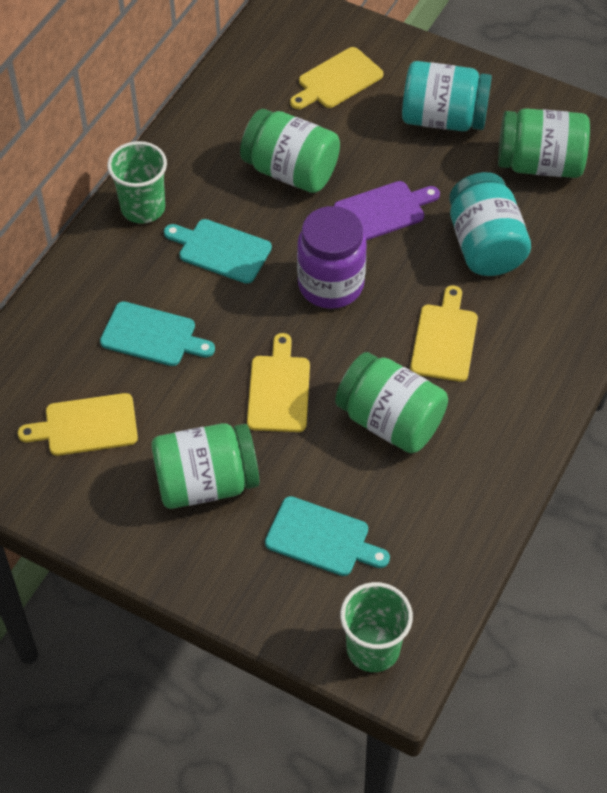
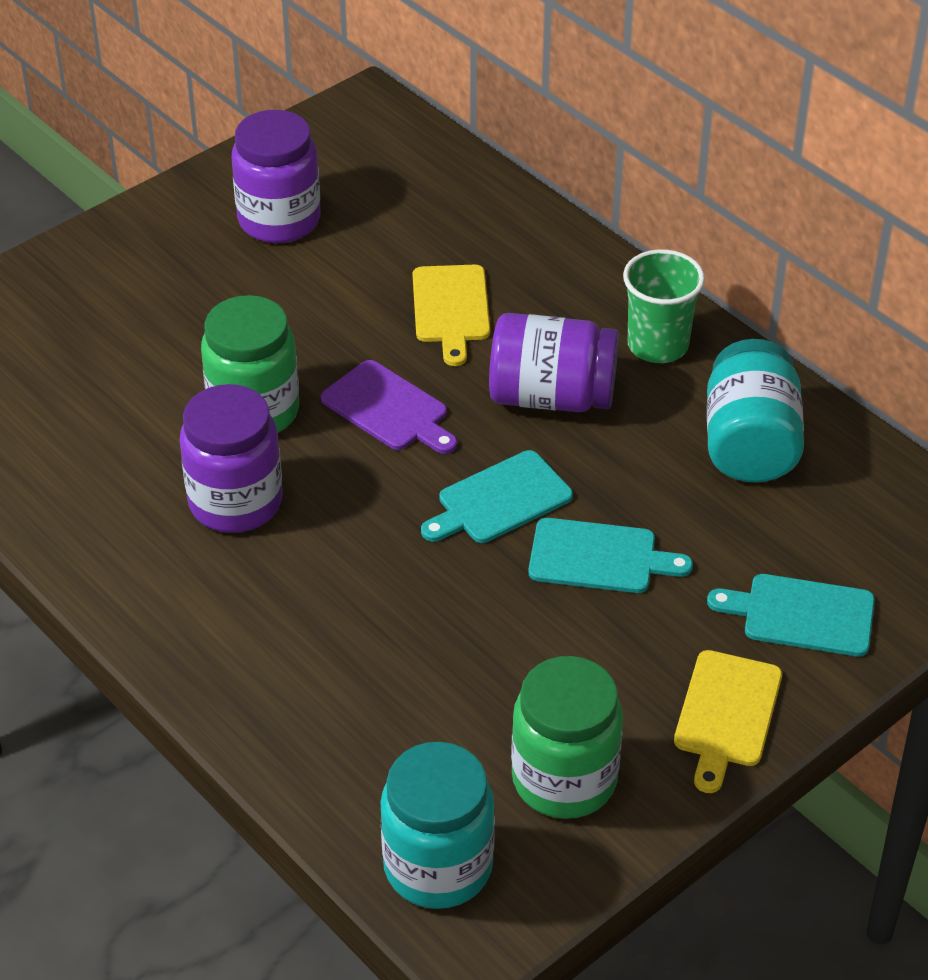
green cup: [107,141,167,224] [340,582,413,672] = 2 -> [623,249,705,363] = 1
green jar: [151,423,259,509] [240,109,340,193] [335,352,448,453] [498,108,590,178] = 4 -> [201,295,299,433] [511,656,623,819] = 2
purple jar: [297,206,367,309] = 1 -> [180,384,283,533] [232,110,321,243] [489,313,619,412] = 3
yellow cutting board: [18,393,138,456] [247,333,310,432] [290,47,383,109] [410,286,478,382] = 4 -> [413,265,490,366] [674,650,782,793] = 2

